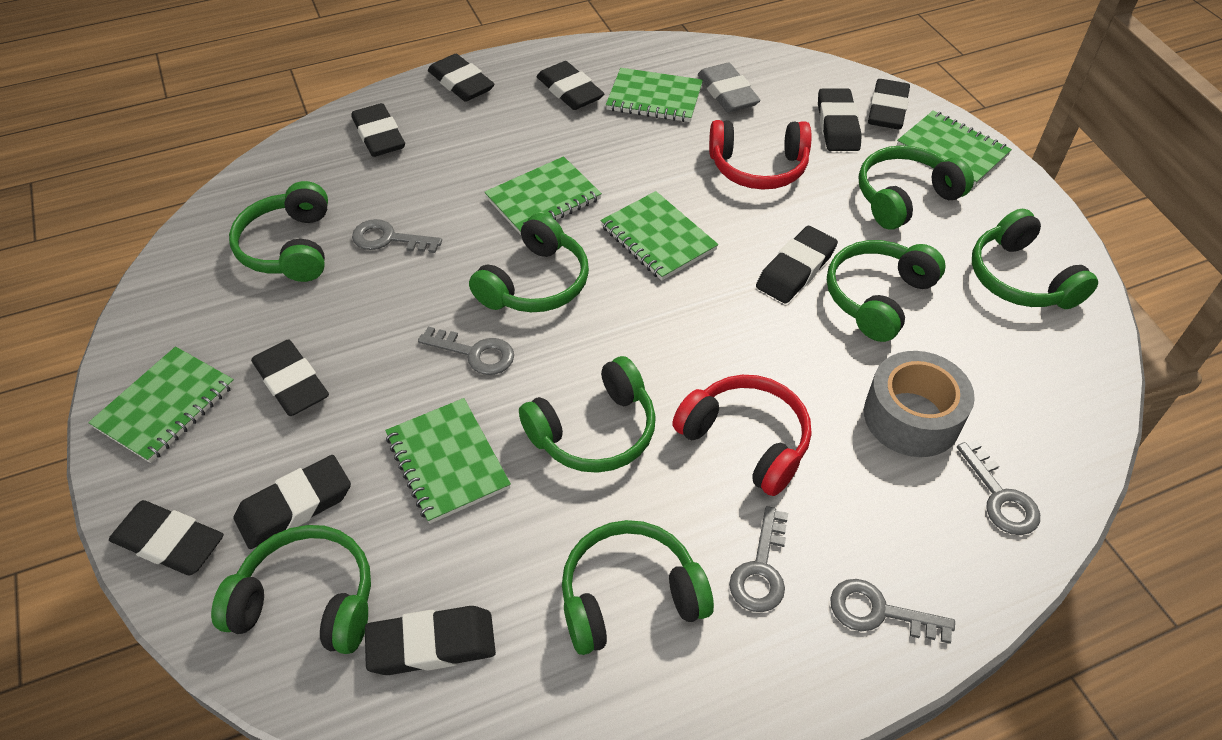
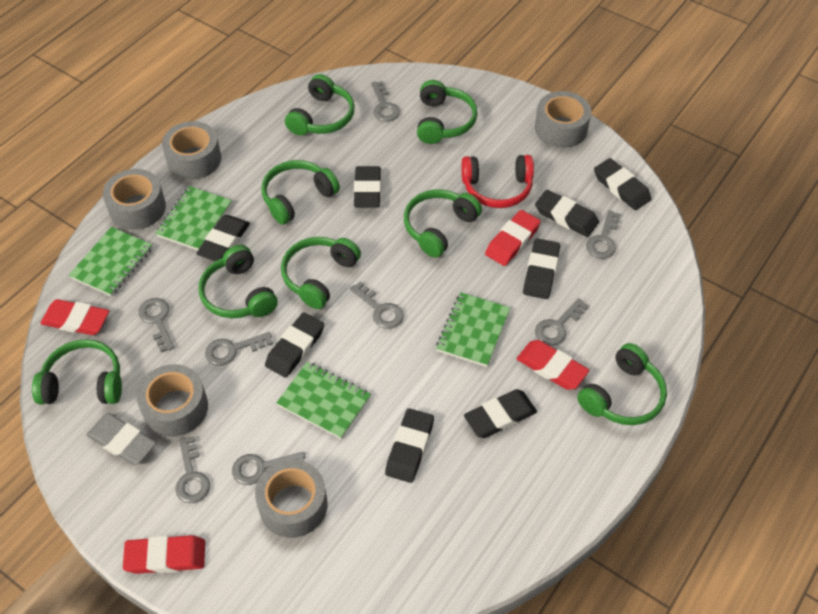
black eraser: [109,500,224,576] [233,455,351,549] [251,340,329,416] [352,103,405,157] [365,606,496,675] [428,54,495,102] [537,61,605,110] [756,226,838,304] [818,88,862,151] [868,79,910,129] = 10 -> [196,215,250,261] [265,312,324,378] [354,166,381,208] [385,408,434,483] [464,389,537,438] [523,238,560,299] [535,190,599,237] [594,158,652,210] = 8
green notebook: [88,346,235,463] [385,398,511,524] [484,156,602,235] [601,191,718,281] [606,68,703,122] [897,110,1012,186] = 6 -> [69,227,153,297] [155,186,232,250] [276,362,371,439] [436,292,510,367] = 4
grey key: [352,219,442,253] [418,326,514,375] [729,506,788,612] [830,579,955,644] [957,440,1040,535] = 5 -> [138,298,174,352] [175,436,210,503] [205,332,273,366] [232,452,305,485] [350,281,404,329] [371,81,400,122] [535,298,588,346] [586,210,620,259] = 8
grey tape: [864,351,975,457] = 1 -> [103,169,166,230] [136,364,208,437] [162,121,221,180] [255,460,328,538] [535,91,591,148] = 5
red eraser: none = 0 -> [40,299,109,335] [123,535,205,574] [485,210,541,266] [517,340,589,390] = 4
red headphones: [672,375,811,496] [709,120,811,190] = 2 -> [461,155,534,208] = 1

